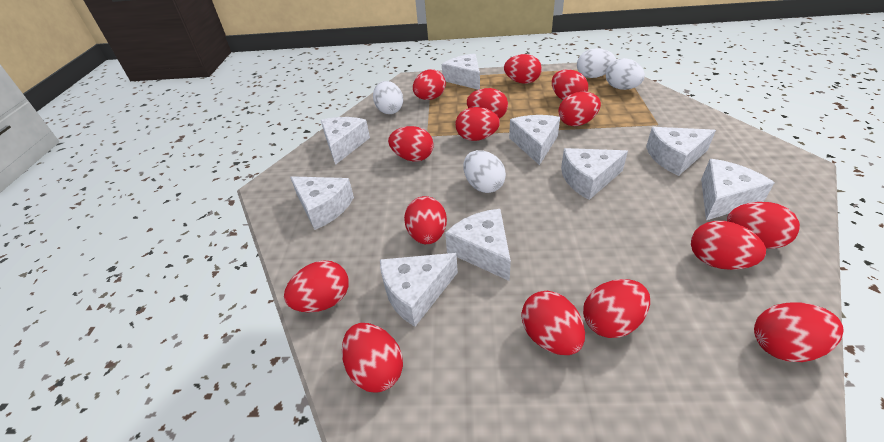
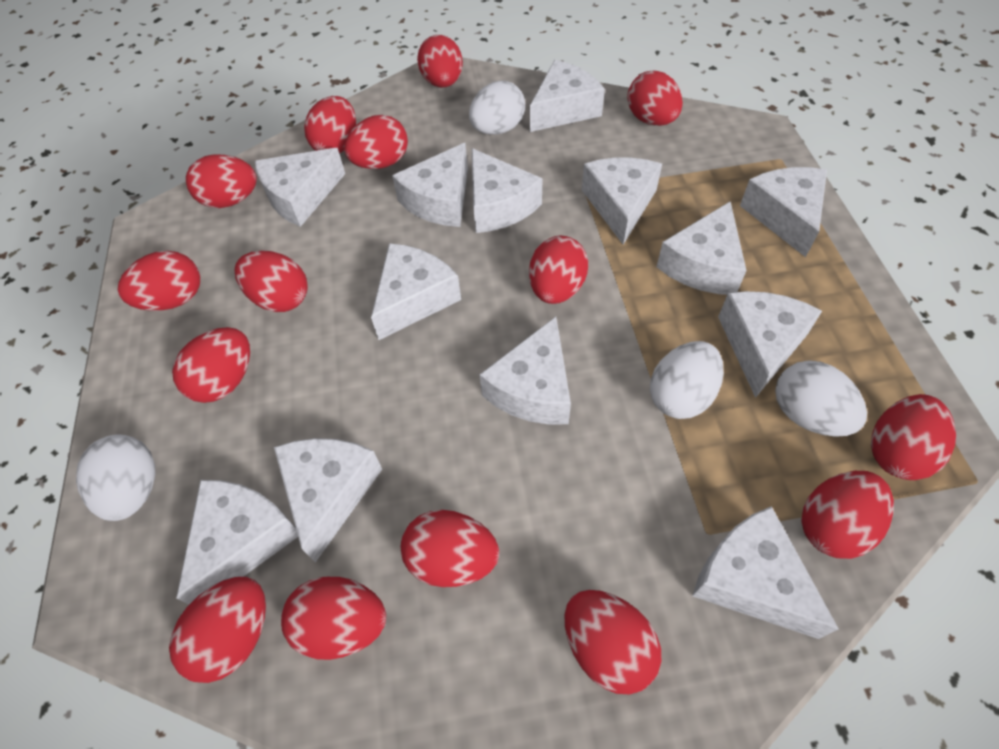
white cheese: [290,176,354,230] [321,117,370,165] [380,253,458,327] [442,54,480,90] [445,209,511,281] [509,115,560,165] [561,148,628,200] [646,127,716,176] [701,159,775,220] = 9 -> [176,480,298,605] [255,148,345,227] [274,438,382,562] [371,243,461,340] [392,143,468,227] [472,148,543,233] [479,317,571,425] [530,60,605,132] [582,158,662,245] [656,201,747,295] [692,506,839,639] [718,291,822,398] [740,167,827,257] = 13

